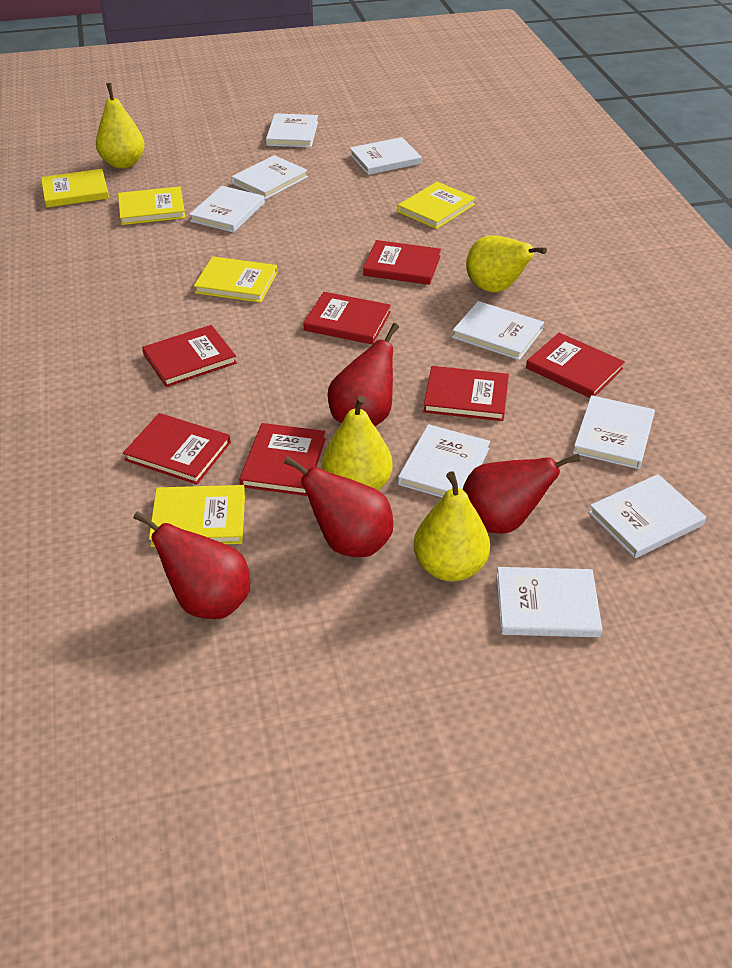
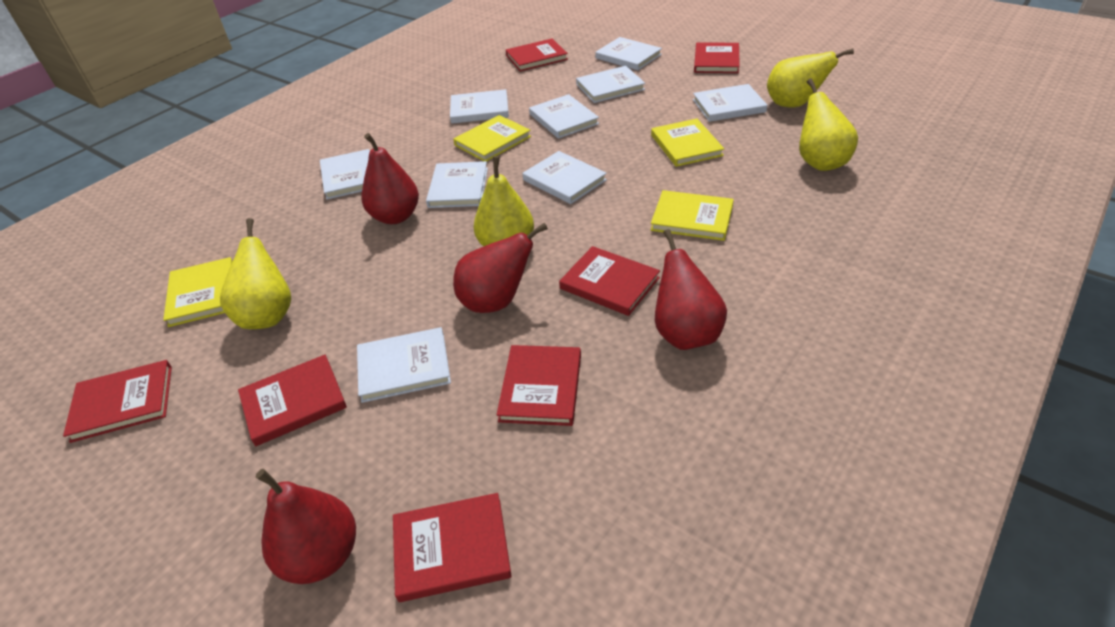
yellow book: [41,169,109,208] [118,187,186,225] [149,485,245,547] [194,256,278,303] [398,182,476,229] = 5 -> [163,257,233,327] [453,115,531,161] [651,119,724,167] [651,190,734,241] = 4

